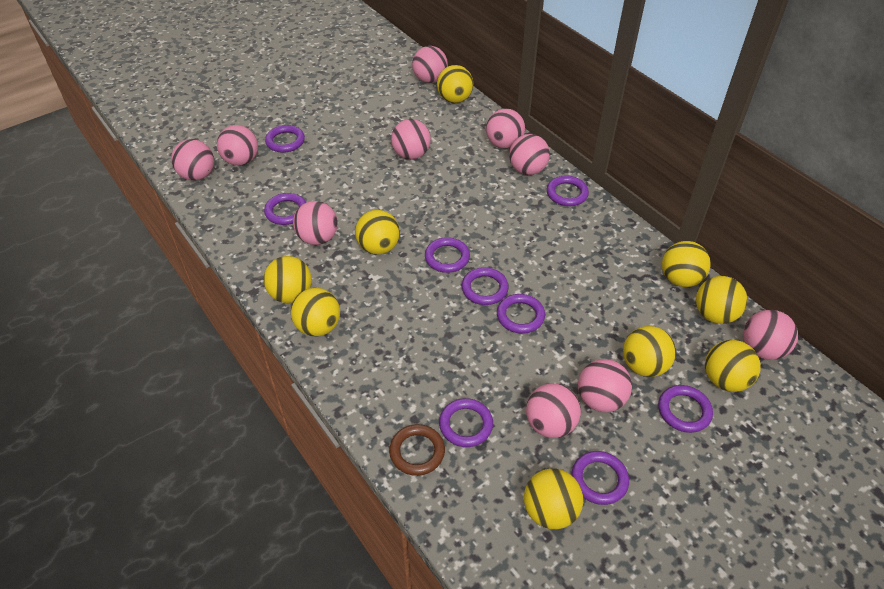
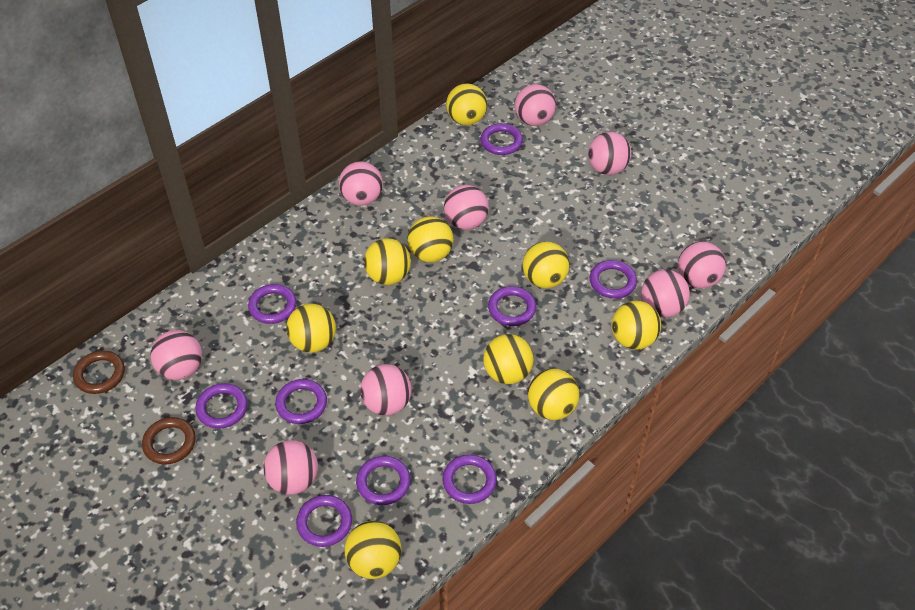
brown ring: [389,424,445,476] = 1 -> [73,350,125,394] [142,417,196,464] = 2
pink ball: [171,139,214,181] [217,125,258,166] [293,201,338,245] [391,119,431,159] [412,46,448,83] [486,109,525,149] [509,134,550,175] [526,383,581,438] [578,359,632,412] [743,310,798,360] = 10 -> [151,330,202,380] [263,440,318,495] [339,162,383,206] [360,364,412,416] [444,185,489,230] [515,84,556,126] [588,132,631,175] [641,270,690,317] [678,242,726,288] = 9

